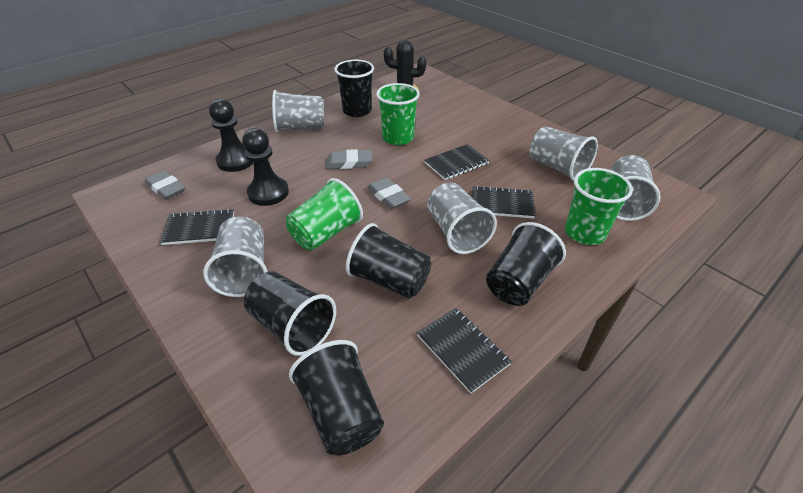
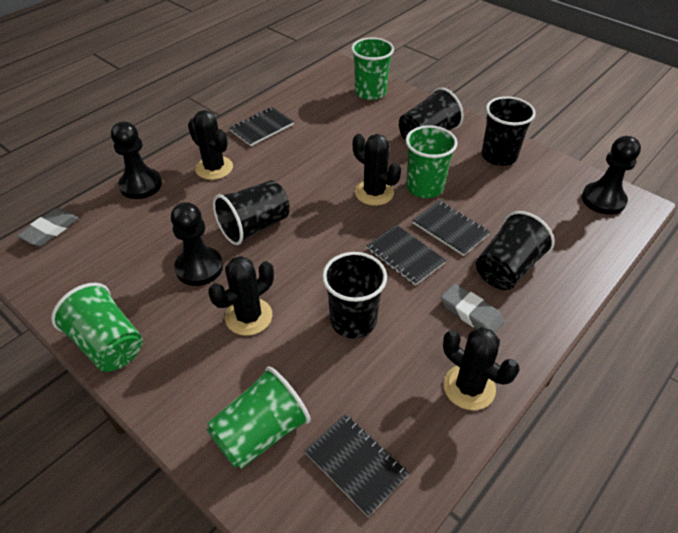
black cactus: [384,40,426,90] = 1 -> [188,110,233,180] [208,256,274,336] [353,134,401,206] [443,327,519,410] = 4
black pawn: [209,99,253,172] [242,128,289,206] = 2 -> [111,121,162,199] [171,202,223,286] [582,136,641,215] = 3
green cup: [286,178,363,251] [376,83,420,145] [565,168,633,245] = 3 -> [51,283,143,372] [207,367,311,469] [351,37,394,100] [405,125,458,198] = 4
grey cup: [203,217,267,297] [272,90,324,132] [427,183,497,254] [529,126,598,181] [610,155,661,221] = 5 -> none = 0
grey eraser: [145,170,185,200] [326,149,372,169] [367,177,411,209] = 3 -> [17,208,79,246] [441,284,504,333] = 2

